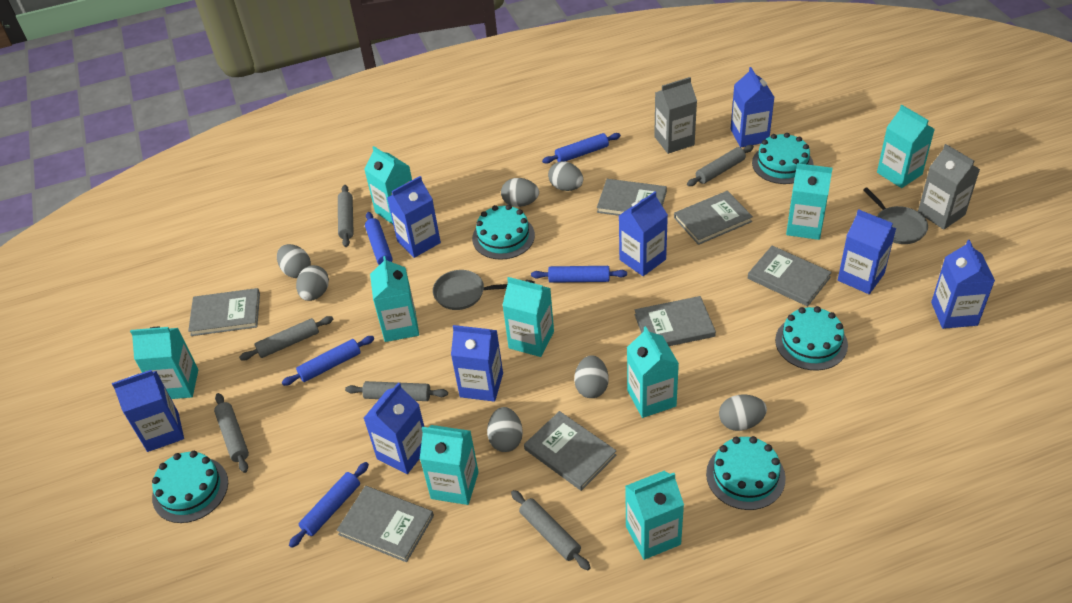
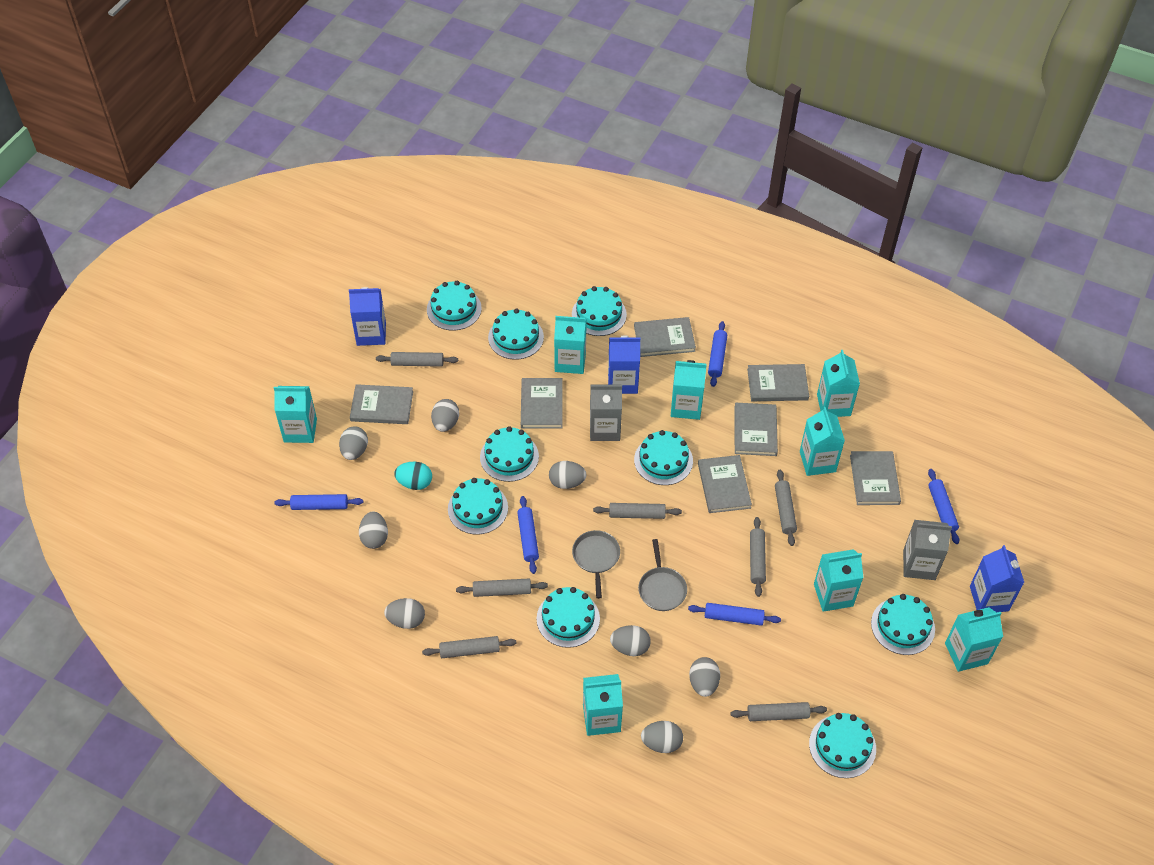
blue carton: [112,370,184,452] [364,382,424,474] [387,176,441,258] [451,325,503,402] [619,192,668,276] [730,67,775,147] [838,209,896,294] [931,240,995,329] = 8 -> [349,287,386,346] [608,336,640,394] [970,545,1024,612] = 3
grey egg: [277,244,311,278] [296,265,329,301] [487,407,523,452] [501,178,539,207] [548,161,583,191] [574,355,608,398] [719,394,767,431] = 7 -> [339,426,368,460] [359,511,388,549] [384,598,425,629] [431,399,459,432] [549,461,587,489] [610,625,651,656] [641,721,683,753] [689,657,720,697] = 8
grey rolling pin: [214,393,249,473] [239,316,334,360] [338,185,354,247] [345,381,448,401] [511,490,591,570] [687,145,754,186] = 6 -> [376,352,458,367] [422,636,516,658] [456,579,548,597] [593,503,682,519] [730,702,827,721] [750,517,766,597] [775,470,797,546] = 7
turquoise cake: [152,451,228,523] [472,205,535,260] [706,436,786,510] [752,133,814,184] [775,306,848,370] = 5 -> [427,281,482,331] [448,478,508,535] [480,426,539,482] [488,308,544,360] [537,587,600,648] [572,286,627,336] [634,430,693,485] [809,713,876,778] [871,594,935,655] = 9
turquoise carton: [130,326,198,399] [364,146,412,224] [370,256,419,342] [420,425,479,505] [502,277,554,357] [625,471,684,560] [627,326,679,418] [786,163,833,240] [877,105,935,188] = 9 -> [274,386,317,443] [554,316,587,374] [583,674,623,736] [671,360,707,420] [800,407,845,476] [814,549,863,612] [817,350,860,417] [945,607,1003,672] = 8
turquoise egg: none = 0 -> [394,462,432,490] = 1

